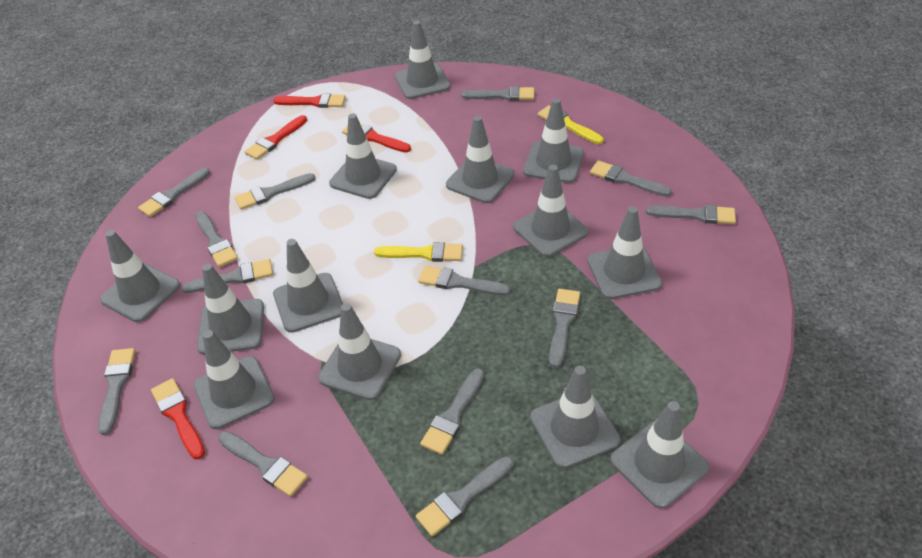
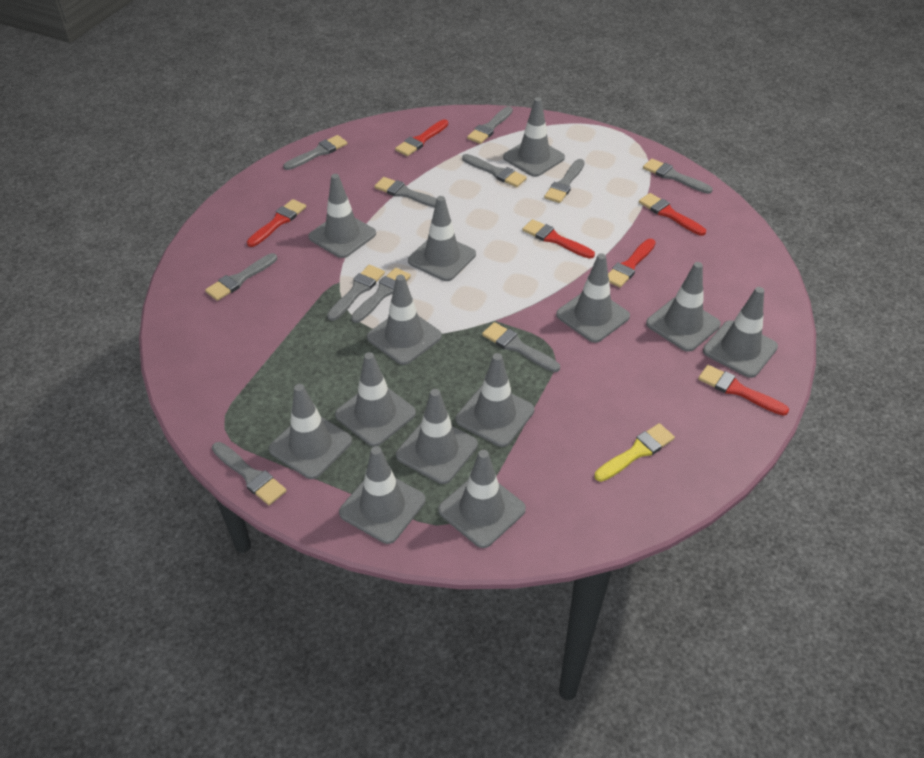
grey brush: [98,348,135,435] [138,168,210,217] [181,259,273,293] [195,211,238,267] [218,431,308,497] [235,173,316,210] [416,456,513,536] [418,266,510,296] [420,368,484,455] [461,86,534,101] [549,289,580,368] [590,161,671,197] [646,205,736,224] = 13 -> [205,253,277,301] [212,442,287,505] [283,135,348,170] [327,265,385,321] [351,268,411,323] [374,177,437,208] [462,154,527,187] [467,106,513,144] [482,322,560,372] [544,159,585,203] [643,158,713,194] = 11
red brush: [151,378,205,459] [245,115,307,160] [273,93,346,108] [342,124,411,153] = 4 -> [247,199,306,247] [395,119,448,156] [522,219,595,259] [608,239,656,288] [639,193,706,236] [698,365,789,416] = 6
yellow brush: [374,242,463,262] [537,105,604,144] = 2 -> [595,423,675,482] = 1

